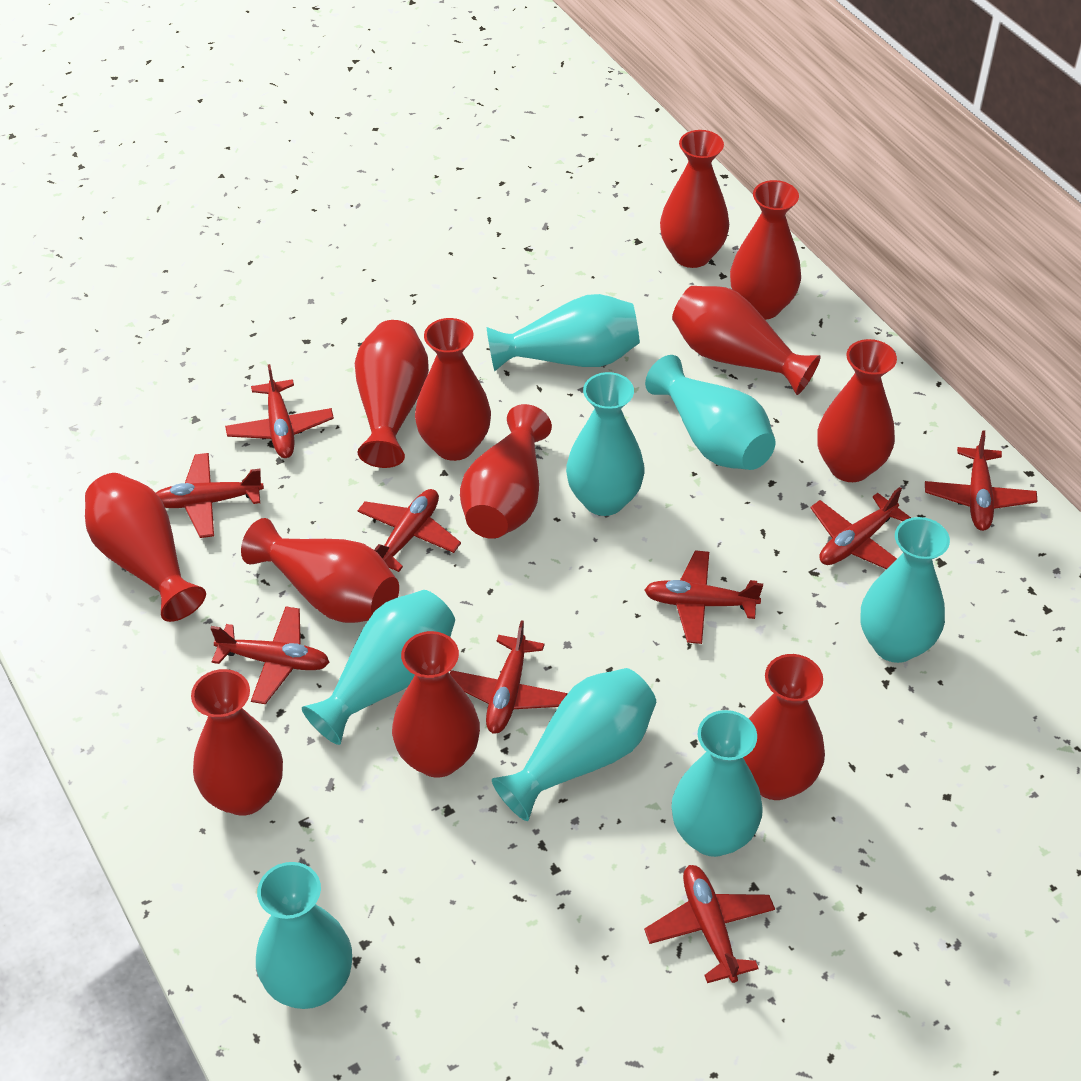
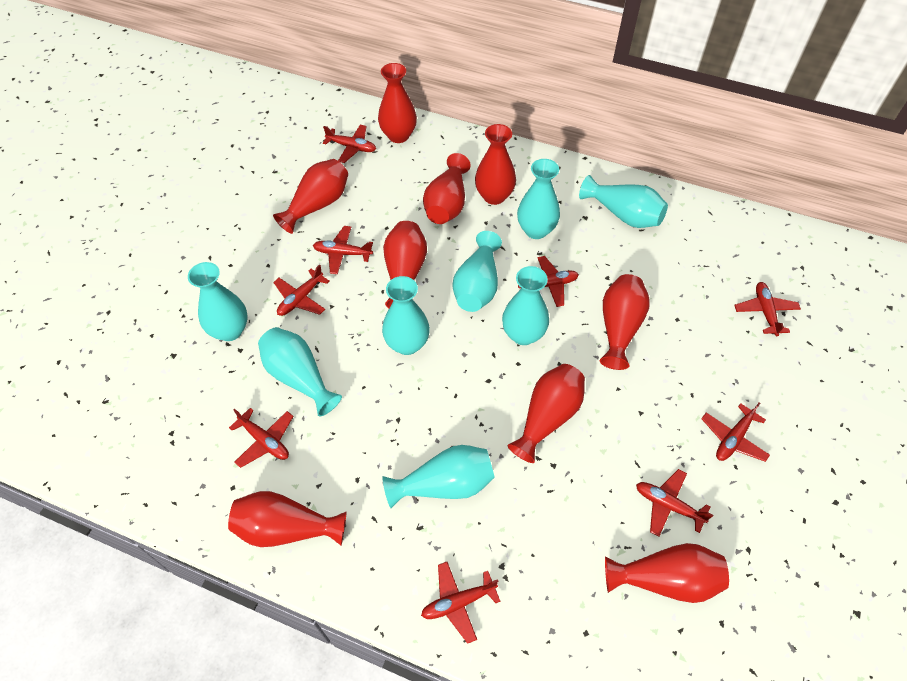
red vase: [85,473,206,622] [191,669,283,816] [241,518,399,623] [355,320,429,468] [392,631,480,778] [415,318,491,461] [460,404,552,539] [660,130,729,268] [672,286,821,395] [730,180,801,320] [743,654,825,800] [817,339,897,482] = 12 -> [228,491,347,547] [273,159,348,234] [378,63,417,143] [383,221,427,308] [423,153,471,224] [475,124,516,205] [507,364,585,463] [600,274,650,370] [605,543,729,603] = 9

